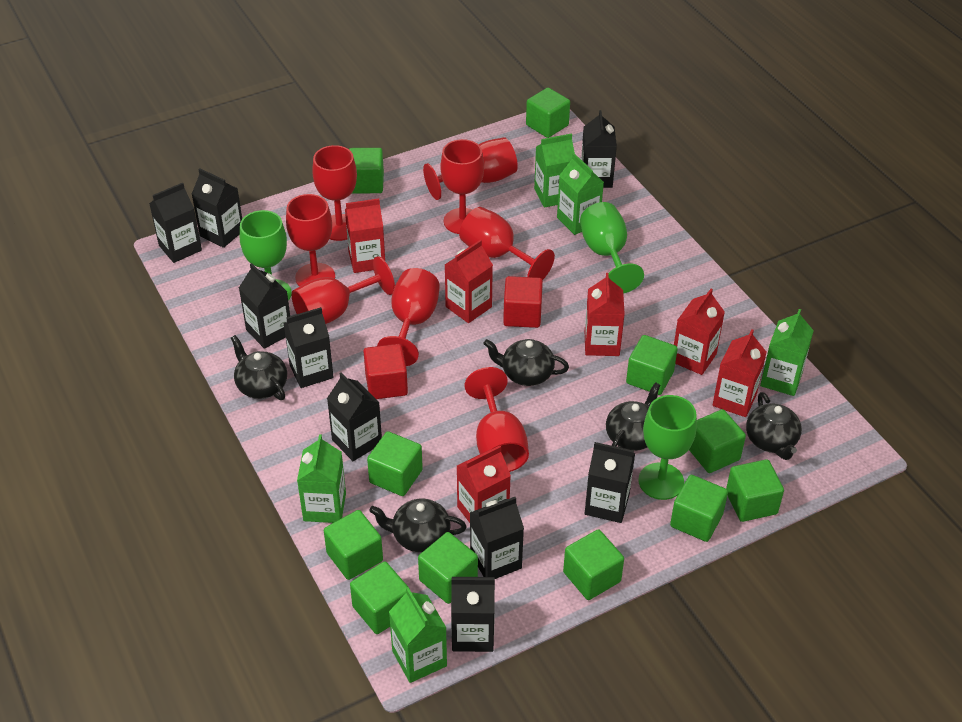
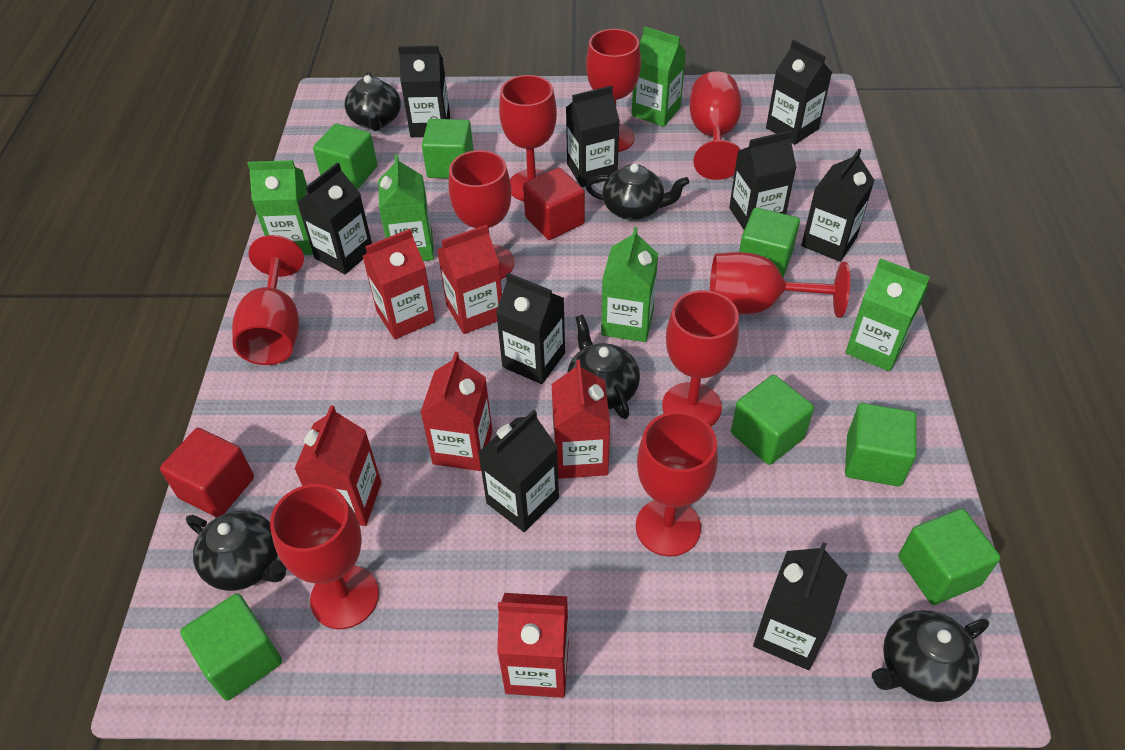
green cube: [324,510,383,580] [349,148,384,194] [350,561,410,634] [367,431,423,496] [418,532,478,604] [526,88,570,138] [563,530,624,600] [626,335,678,395] [670,475,728,542] [689,409,746,473] [726,459,784,522] = 11 -> [180,593,282,701] [313,123,378,189] [422,119,474,179] [731,375,814,465] [739,208,800,278] [845,403,917,486] [898,509,1001,605] = 7
green goblet: [240,210,292,301] [580,202,644,293] [638,395,697,500] = 3 -> none = 0
red goblet: [286,194,335,287] [292,256,395,324] [312,145,357,241] [377,268,440,366] [423,137,518,200] [440,139,484,234] [459,207,555,280] [465,367,529,472] = 8 -> [232,235,304,365] [270,484,379,629] [449,150,514,279] [499,75,557,201] [586,29,641,152] [636,411,718,557] [662,290,739,427] [689,71,742,180] [710,252,850,318] = 9

